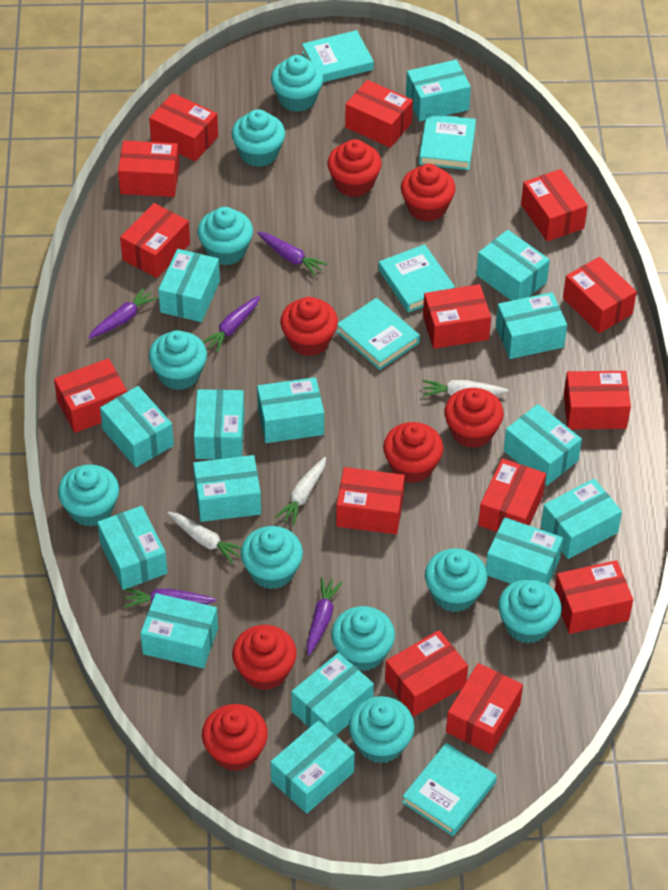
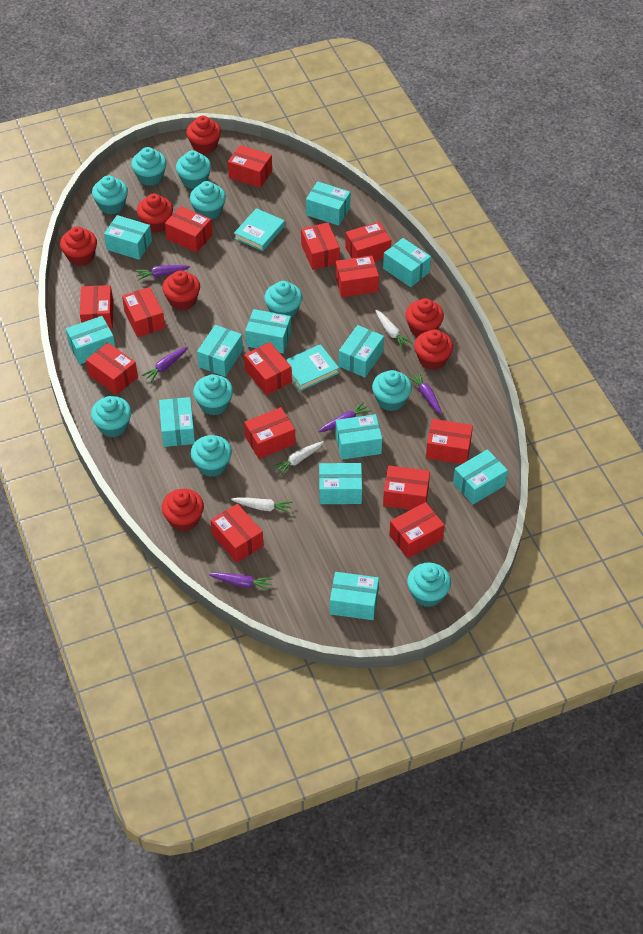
turquoise book: [302,30,374,82] [337,298,420,370] [379,244,455,313] [402,743,497,836] [419,114,476,170] = 5 -> [234,208,285,251] [286,344,339,391] = 2
turquoise box: [97,506,168,590] [100,386,174,467] [140,593,218,668] [158,249,220,322] [193,455,261,522] [194,389,244,460] [257,377,324,443] [270,720,355,814] [291,652,374,735] [406,60,471,121] [476,230,550,301] [486,517,563,585] [496,292,567,359] [504,404,582,486] [541,479,622,559] = 15 -> [66,316,115,364] [104,215,152,260] [159,397,195,447] [197,325,243,377] [245,309,291,353] [306,181,351,226] [319,463,362,504] [330,572,379,620] [336,414,382,460] [339,325,384,377] [383,238,431,287] [453,449,508,504] = 12

